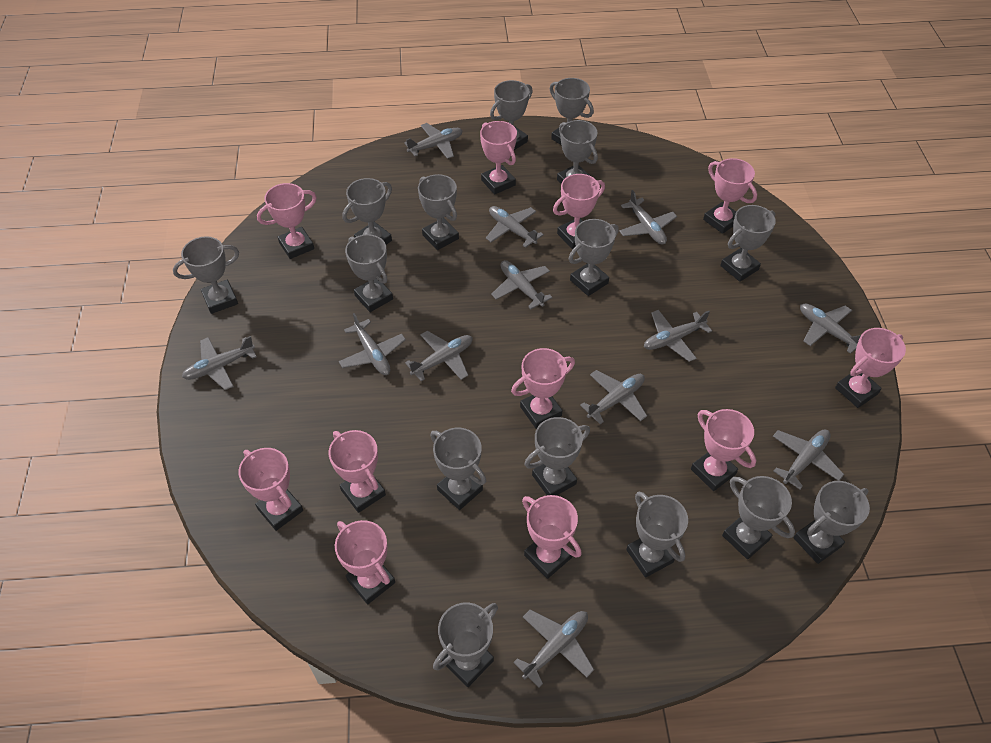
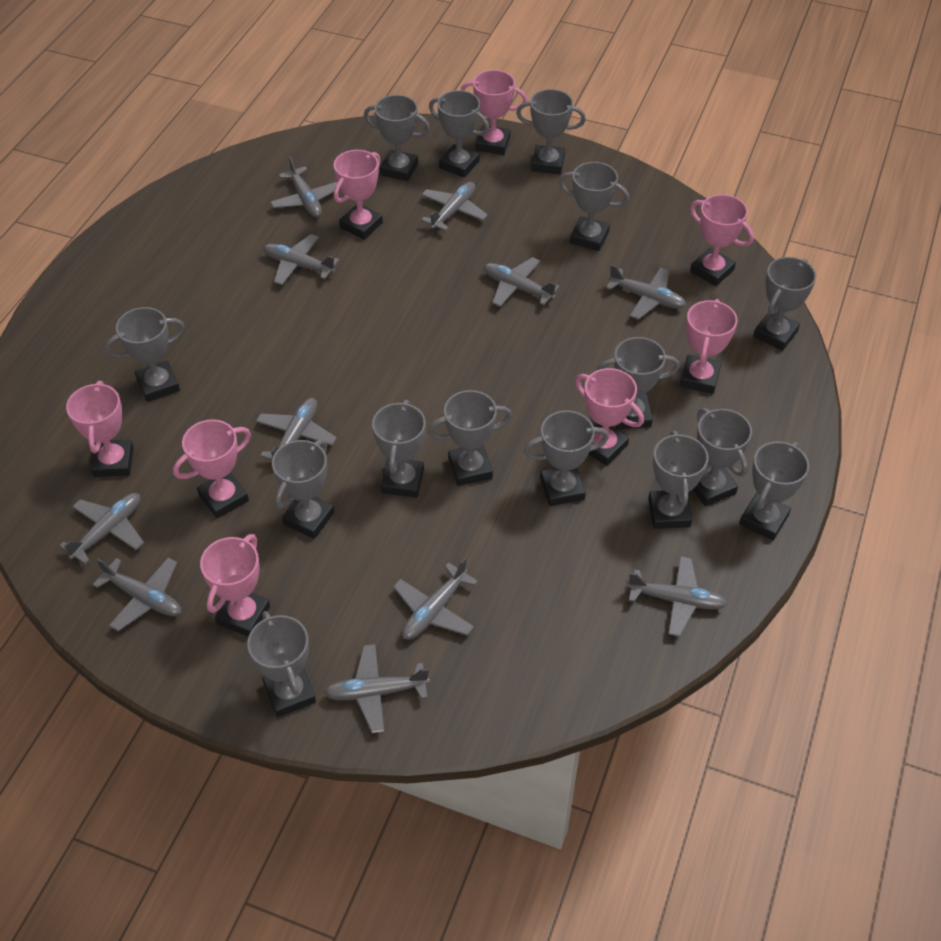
grey plane: [182,336,257,390] [339,313,406,375] [404,123,463,159] [405,331,472,381] [486,206,544,248] [491,260,553,309] [513,610,594,688] [580,370,647,424] [619,190,677,245] [644,310,712,362] [773,429,844,490] [800,303,861,354] = 12 -> [59,493,144,564] [93,557,181,631] [256,398,337,460] [263,234,339,285] [270,157,338,217] [324,644,430,733] [393,558,478,640] [421,182,488,231] [484,257,560,307] [606,264,686,320] [627,556,728,637] = 11
pink trophy: [238,448,303,531] [257,183,317,259] [329,430,386,513] [335,520,395,604] [480,121,517,195] [511,348,575,429] [522,495,581,579] [553,174,605,249] [691,409,756,491] [703,158,757,234] [835,328,906,408] = 11 -> [66,381,134,477] [173,419,251,518] [200,534,270,637] [334,150,383,239] [461,70,528,155] [575,368,644,466] [680,299,738,394] [690,194,754,286] = 8

